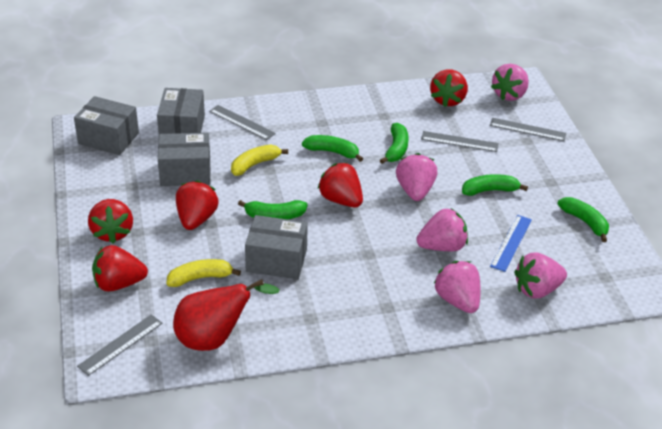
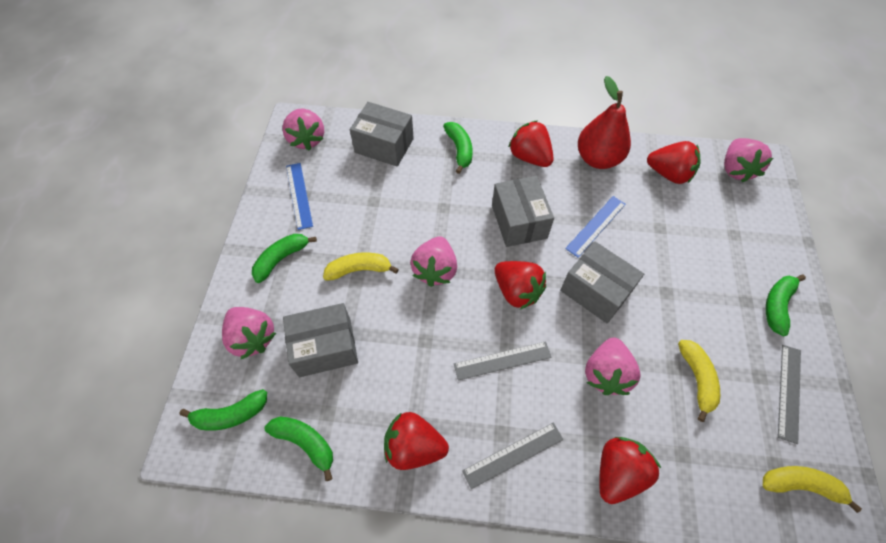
blue ruler: [490,215,532,272] = 1 -> [286,163,313,230] [565,196,626,258] = 2
grey ruler: [77,314,162,376] [209,105,276,140] [421,131,499,152] [490,118,566,141] = 4 -> [454,341,552,381] [462,423,563,489] [778,345,801,444] = 3
yellow banana: [167,259,241,287] [231,145,288,176] = 2 -> [323,253,399,281] [678,340,720,422] [763,466,862,513] = 3

